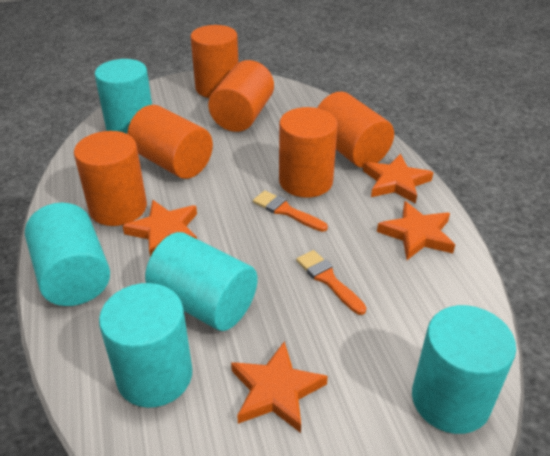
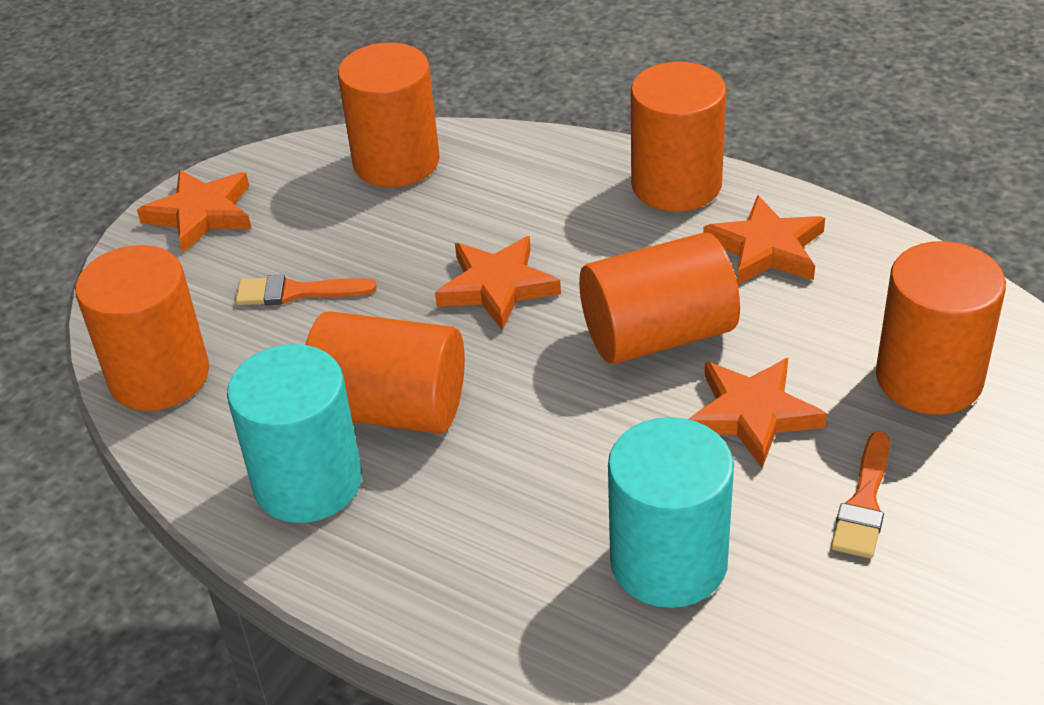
turquoise cylinder: [25,203,110,306] [95,59,152,134] [99,283,192,408] [145,232,258,331] [412,305,516,434] = 5 -> [227,344,362,523] [608,417,734,608] = 2

